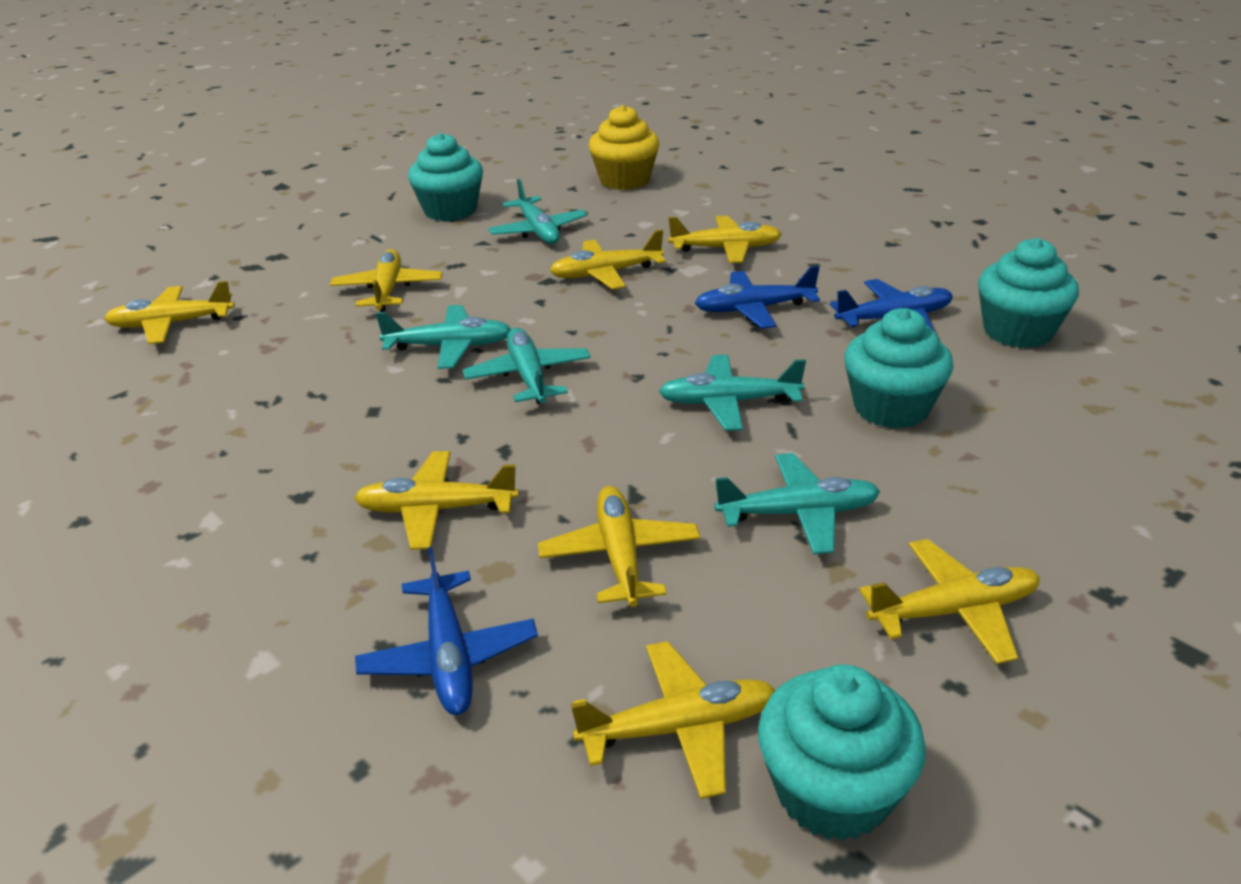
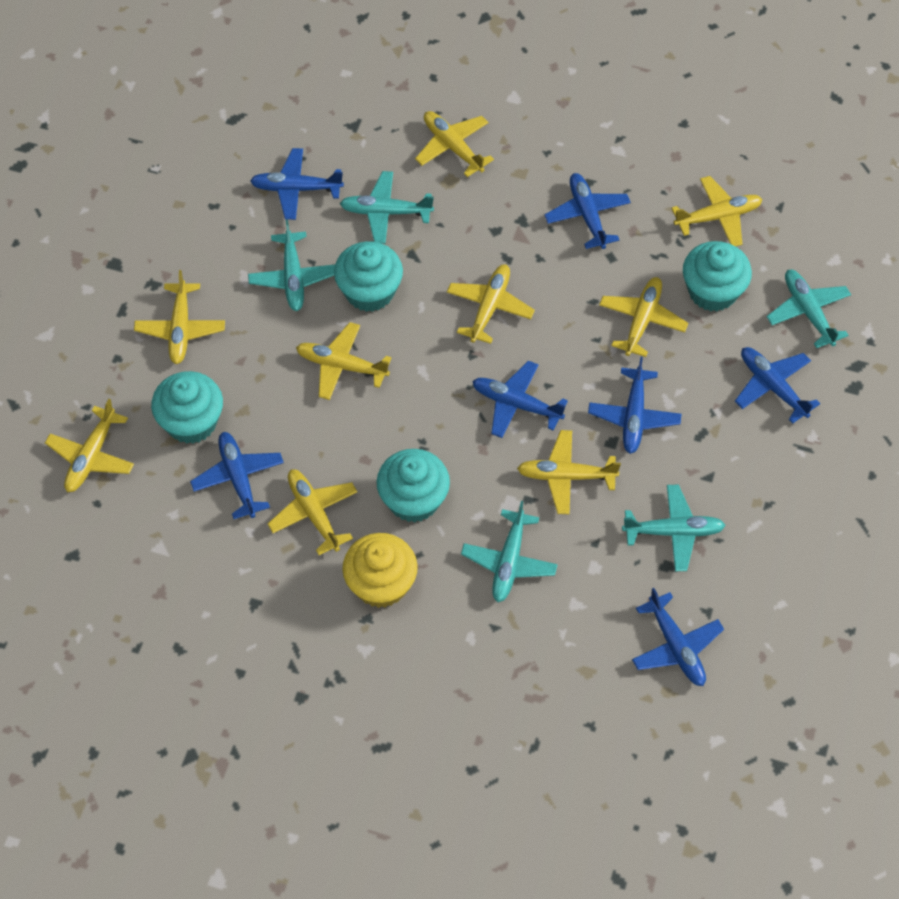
blue plane: [355,547,538,715] [695,266,820,329] [830,279,953,332] = 3 -> [190,432,284,519] [250,148,344,220] [472,361,568,438] [544,173,631,249] [588,357,681,454] [632,588,724,686] [735,347,820,424] = 7
yellow plane: [104,281,235,344] [330,249,443,312] [354,451,519,550] [538,486,701,607] [550,230,666,290] [571,641,776,799] [668,216,782,263] [859,539,1040,664] = 8 -> [45,399,134,492] [134,270,225,364] [268,469,357,555] [296,322,392,400] [415,111,494,177] [447,264,535,344] [517,430,621,514] [599,277,688,357] [671,176,763,246] = 9

